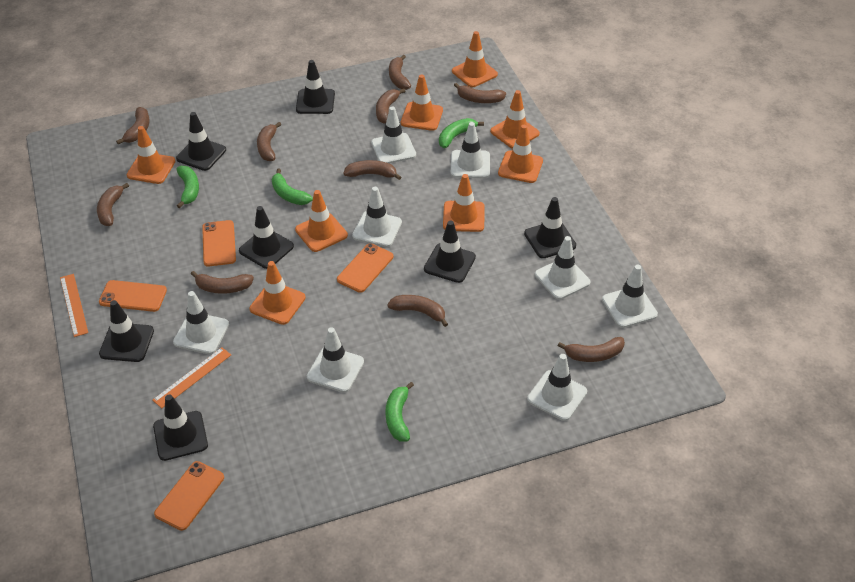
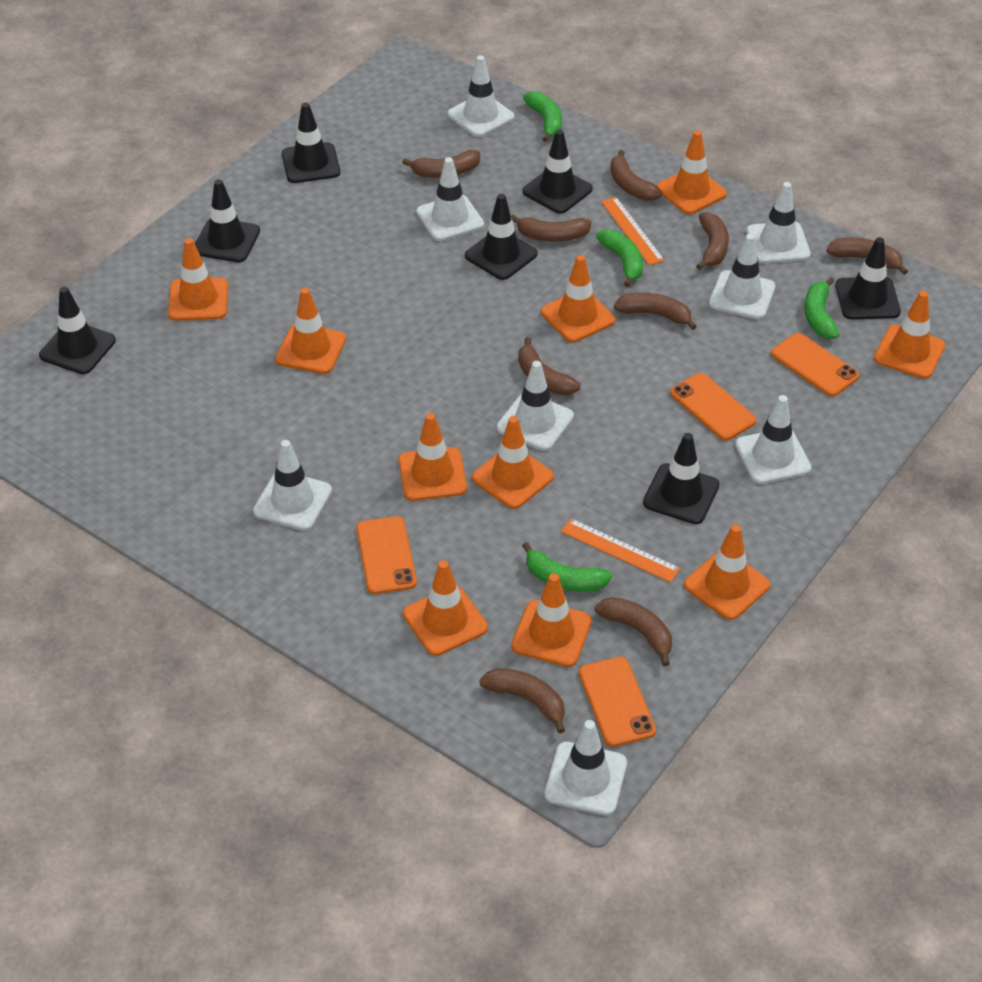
brown banana: [97,183,129,226] [116,107,150,144] [191,271,254,294] [257,122,281,161] [343,160,401,180] [376,89,405,124] [387,295,448,327] [389,54,411,90] [454,83,506,103] [558,337,625,362] = 10 -> [402,150,480,178] [479,668,565,733] [511,214,592,242] [518,337,581,395] [595,597,672,666] [610,150,662,201] [614,293,697,330] [696,212,729,270] [827,237,908,275] = 9
orange traffic cone: [127,126,176,184] [249,261,306,325] [295,190,348,252] [401,74,443,131] [443,174,485,232] [452,31,498,87] [490,90,540,149] [498,125,543,183] = 8 -> [168,238,228,321] [275,288,346,374] [398,413,467,501] [403,560,488,656] [472,416,554,509] [511,573,592,667] [541,255,615,343] [657,130,727,214] [684,524,770,620] [874,291,945,379] = 10

